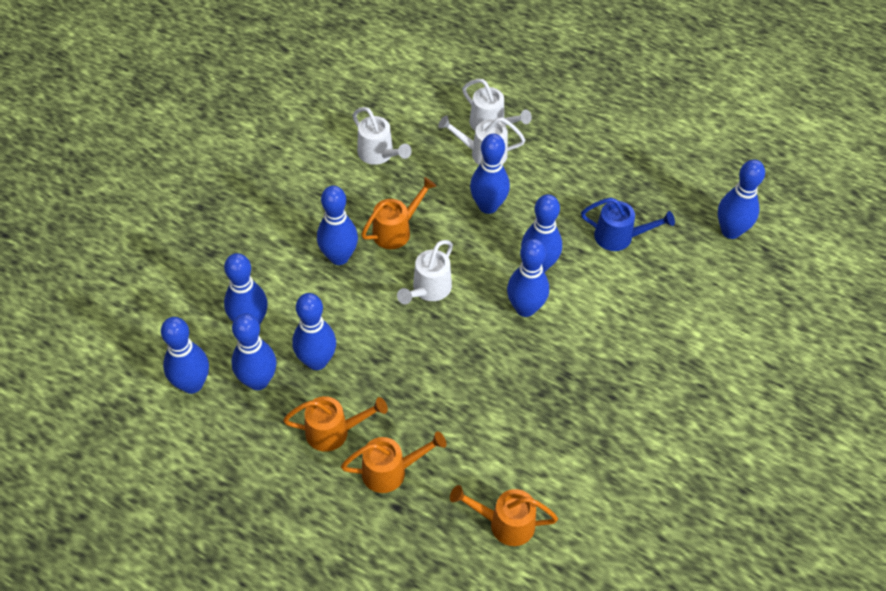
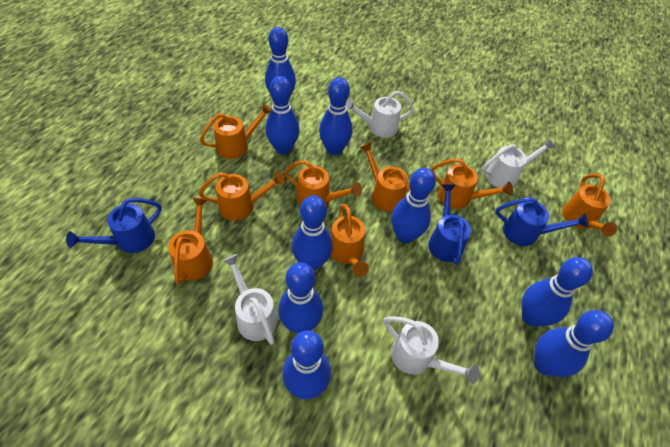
blue watering can: [581,198,675,251] = 1 -> [66,198,162,253] [428,184,471,265] [496,197,588,246] = 3
orange watering can: [283,396,388,452] [341,431,446,493] [361,177,437,249] [450,485,558,546] = 4 -> [168,198,213,284] [198,172,285,221] [200,103,271,159] [284,160,362,206] [330,204,369,277] [360,142,410,212] [431,158,513,209] [562,174,617,237] = 8

